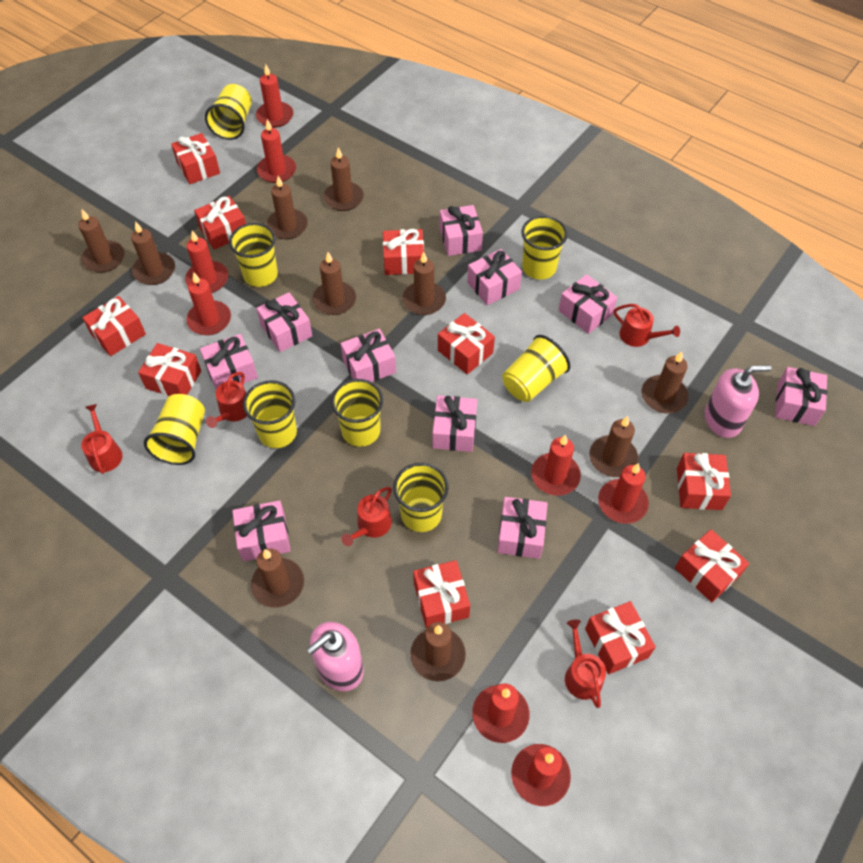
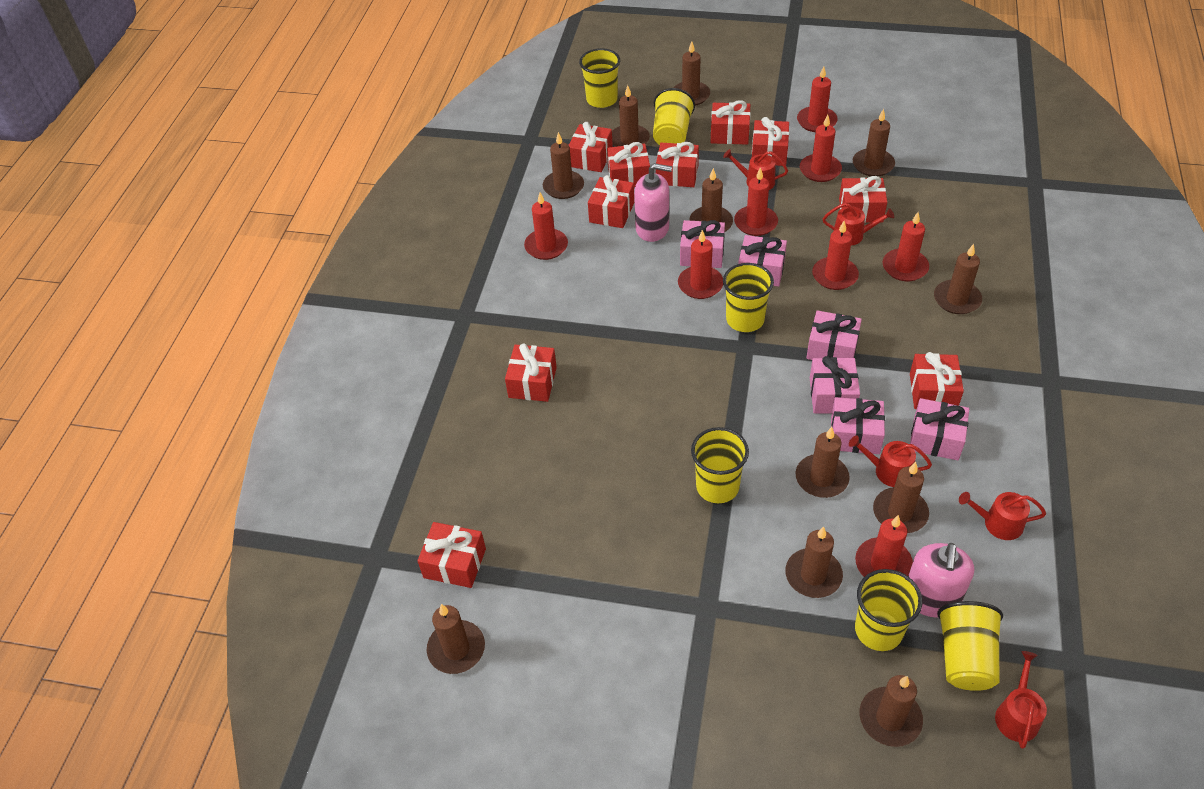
brown candle: [79,209,124,273] [131,221,175,285] [251,548,304,608] [266,176,308,239] [313,252,356,315] [323,147,364,211] [402,252,446,315] [410,622,466,681] [589,416,638,477] [641,351,689,413] = 10 -> [427,604,485,674] [543,132,584,199] [612,85,650,147] [674,41,710,106] [689,168,733,232] [785,526,843,598] [796,427,850,498] [853,109,895,176] [859,675,923,747] [873,462,929,533] [934,244,982,314] = 11
pink gift: [200,334,258,390] [232,500,291,561] [256,292,312,352] [341,329,396,382] [432,395,477,452] [440,205,483,256] [467,249,522,305] [497,497,548,559] [559,274,617,334] [775,367,827,426] = 10 -> [680,220,725,268] [738,235,787,287] [806,310,862,360] [810,356,860,414] [831,397,885,454] [910,398,969,460] = 6
yellow cup: [144,394,205,465] [205,84,252,140] [229,223,278,287] [243,380,297,448] [331,379,383,447] [393,463,449,532] [502,335,570,402] [521,216,568,279] = 8 -> [579,48,620,108] [653,88,695,145] [691,427,749,503] [723,263,774,332] [855,569,922,651] [937,601,1003,691] = 6

